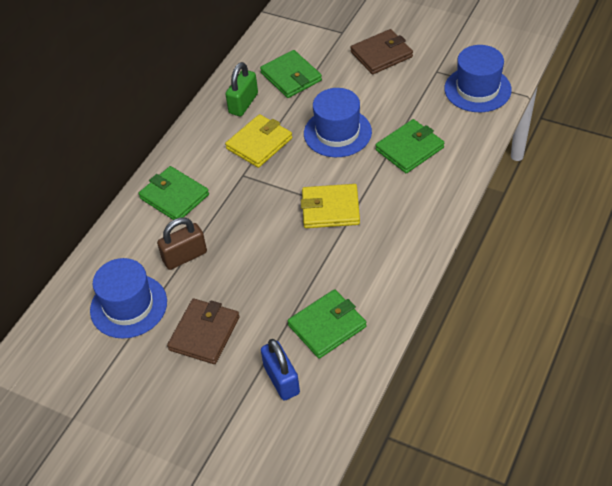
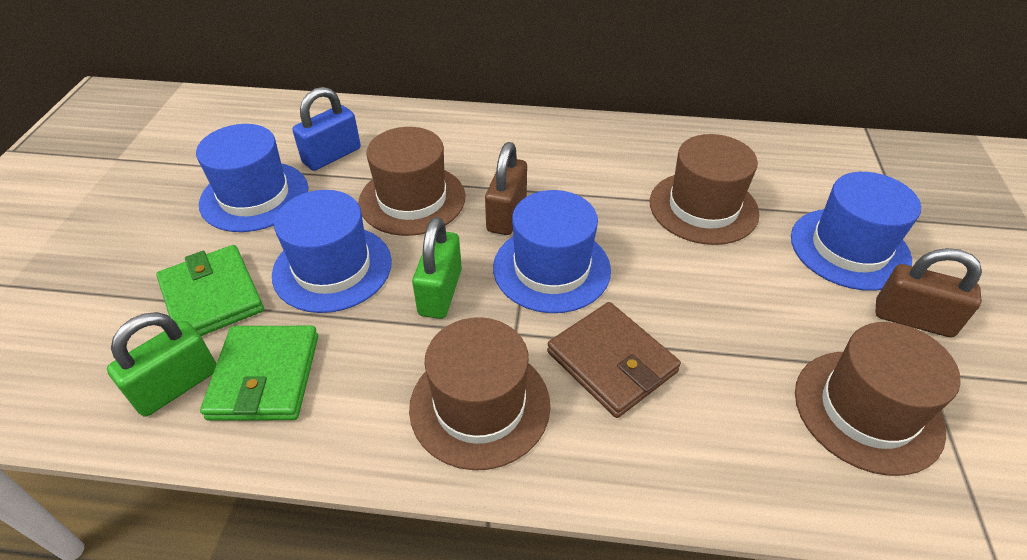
blue hat: [90,258,167,338] [304,88,372,157] [444,45,512,112] = 3 -> [196,124,308,232] [272,190,392,313] [493,190,611,313] [791,172,921,291] = 4
brown hat: none = 0 -> [358,127,465,236] [409,317,550,470] [650,134,760,245] [795,322,961,476] = 4
brown padlock: [157,218,207,270] = 1 -> [485,142,527,235] [875,248,982,338] = 2
brown wallet: [167,299,240,364] [350,29,413,74] = 2 -> [547,302,681,418] = 1
green padlock: [225,62,258,116] = 1 -> [107,312,217,417] [412,217,462,319] = 2
green wallet: [139,166,209,220] [260,50,322,98] [288,289,366,359] [375,119,444,173] = 4 -> [156,245,264,336] [200,326,318,421] = 2
yellow wallet: [225,114,292,168] [301,184,360,228] = 2 -> none = 0

